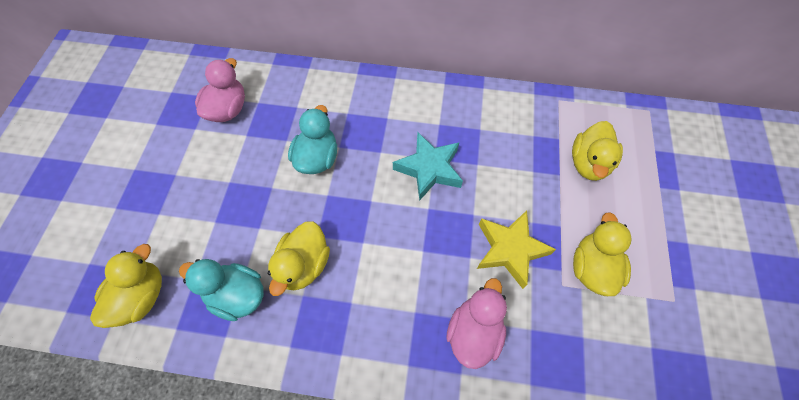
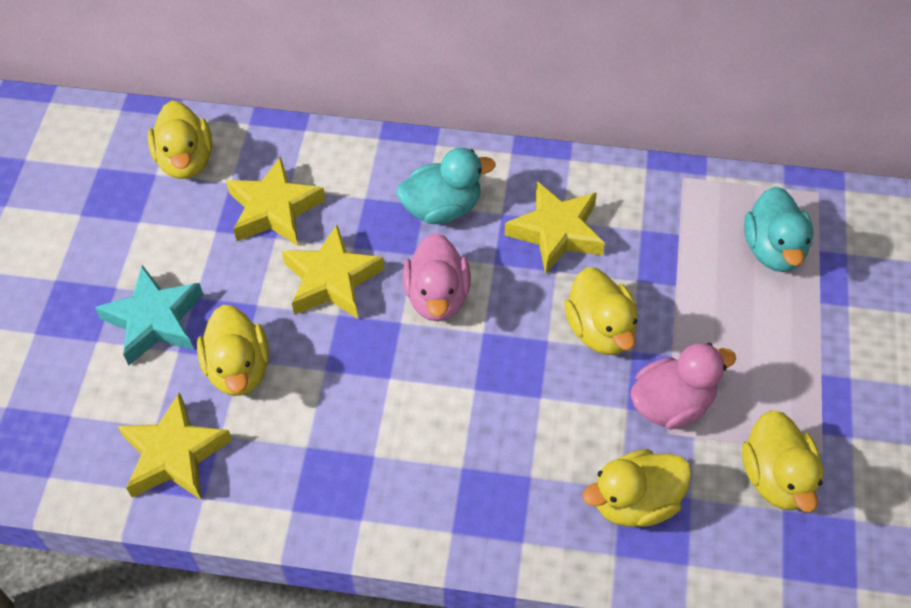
yellow duck: [90,244,162,328] [268,221,330,296] [572,121,623,181] [573,212,631,296] = 4 -> [148,100,212,179] [197,305,269,396] [564,267,638,355] [582,449,692,527] [742,410,824,512] = 5
yellow star: [477,210,556,289] = 1 -> [118,392,233,500] [226,156,326,246] [281,225,385,319] [504,181,605,274] = 4

